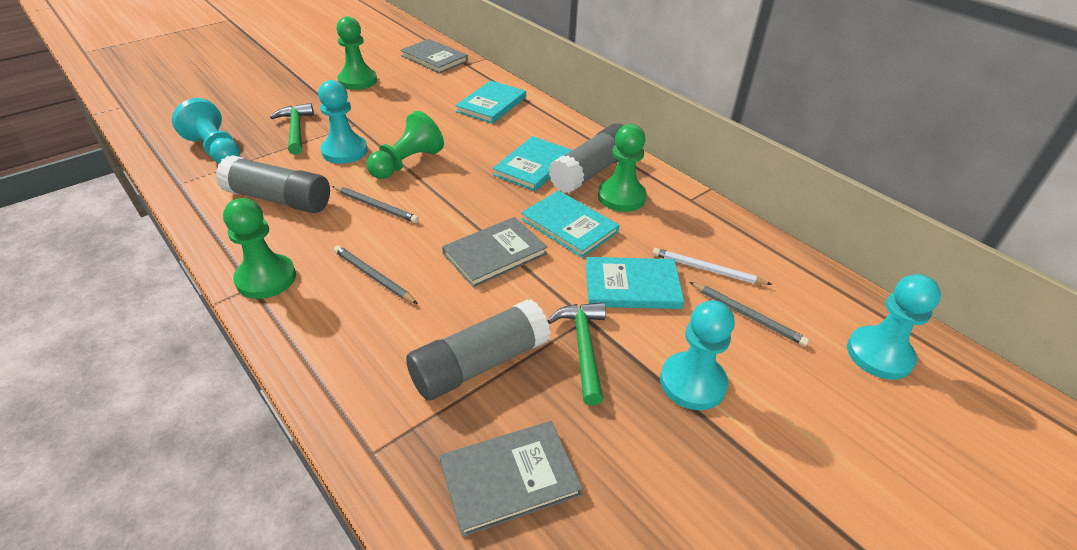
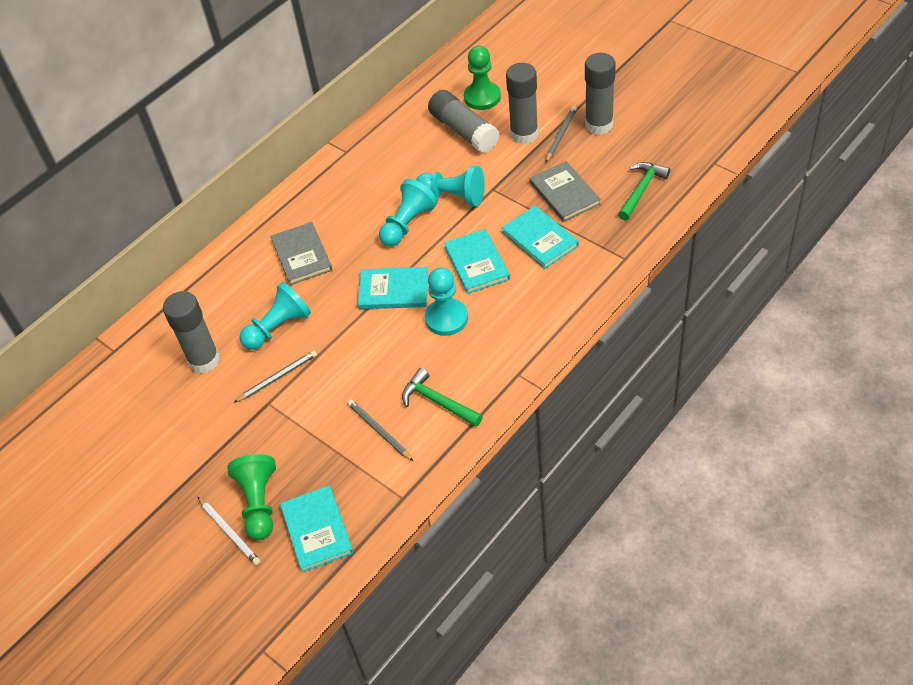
green pawn: [223,198,296,299] [336,16,377,90] [367,111,444,179] [598,124,647,212] = 4 -> [227,454,276,540] [464,46,501,110] = 2
grey book: [400,39,468,74] [440,421,583,537] [442,217,547,287] = 3 -> [270,222,332,285] [530,161,601,222] = 2
grey glue stick: [216,155,330,213] [406,299,551,401] [549,123,624,193] = 3 -> [163,291,220,373] [428,90,500,153] [506,63,538,144] [585,53,616,135] = 4

